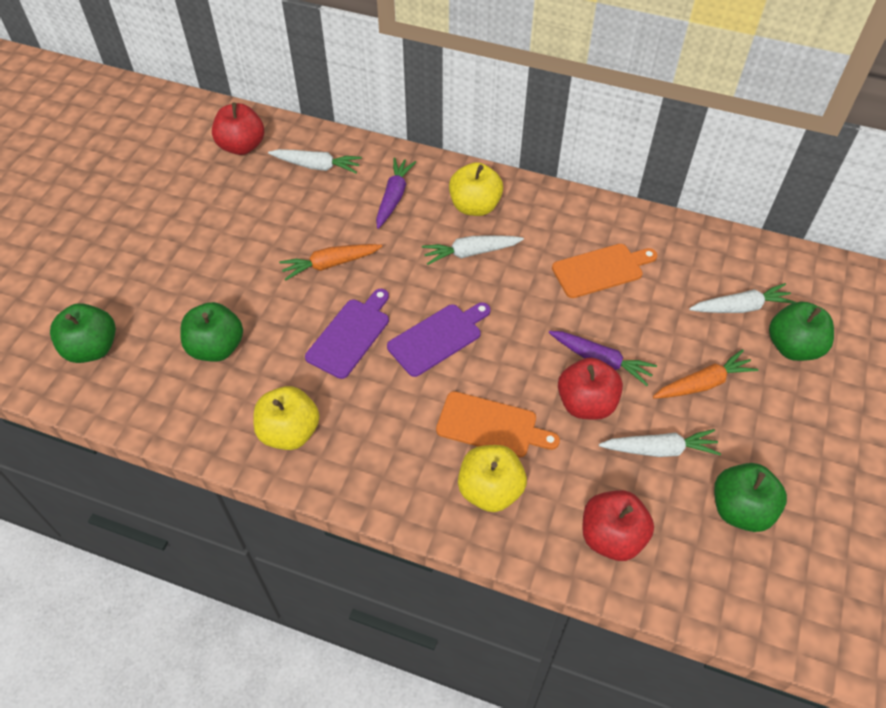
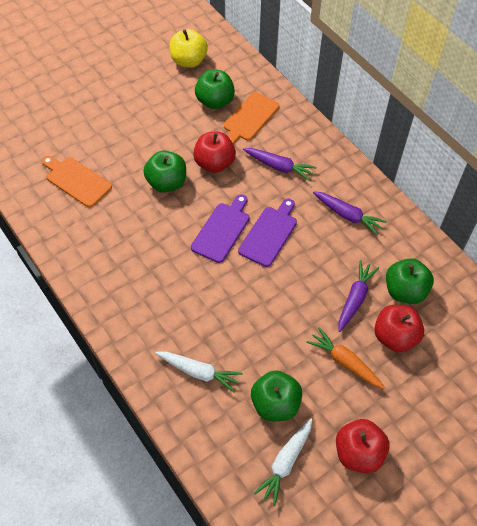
orange carrot: [279,244,382,280] [653,349,758,398] = 2 -> [306,327,385,389] = 1
purple carrot: [376,158,416,229] [549,331,657,386] = 2 -> [243,148,317,181] [313,191,387,235] [338,260,379,332] = 3
white carrot: [268,149,362,174] [422,235,524,265] [599,429,721,457] [689,283,796,313] = 4 -> [155,351,242,393] [254,419,312,506] = 2
yellow apple: [254,386,320,450] [449,162,503,216] [458,445,527,512] = 3 -> [170,29,208,68] = 1

